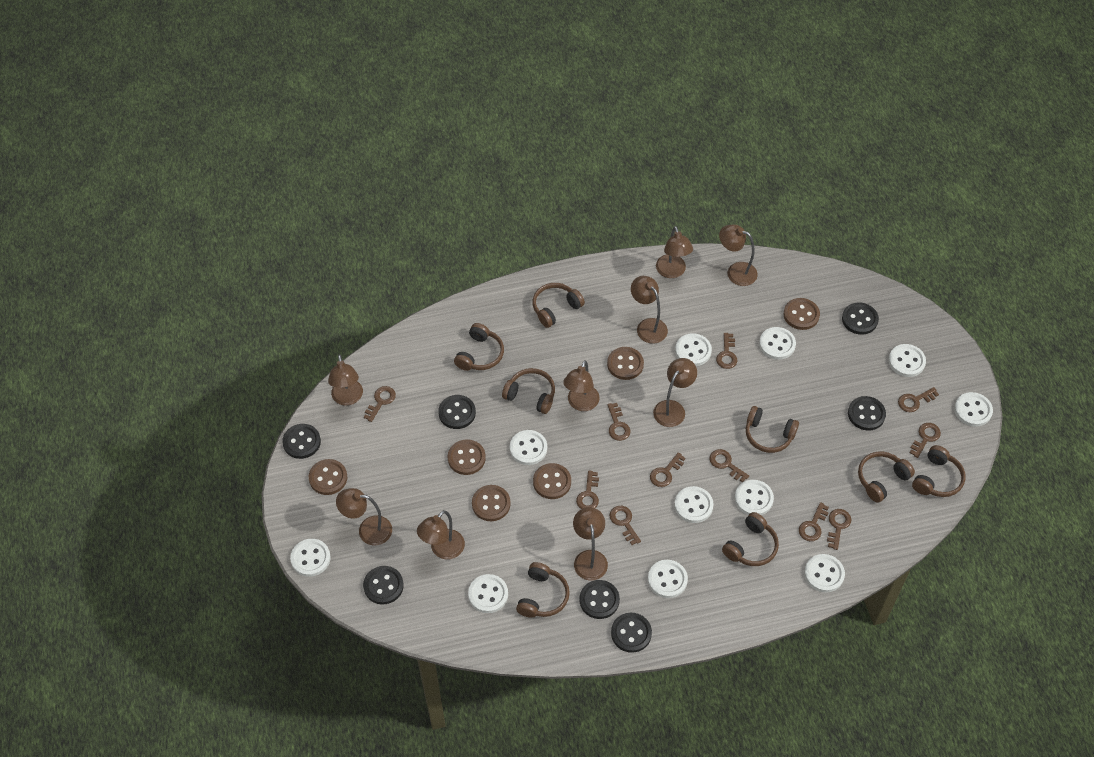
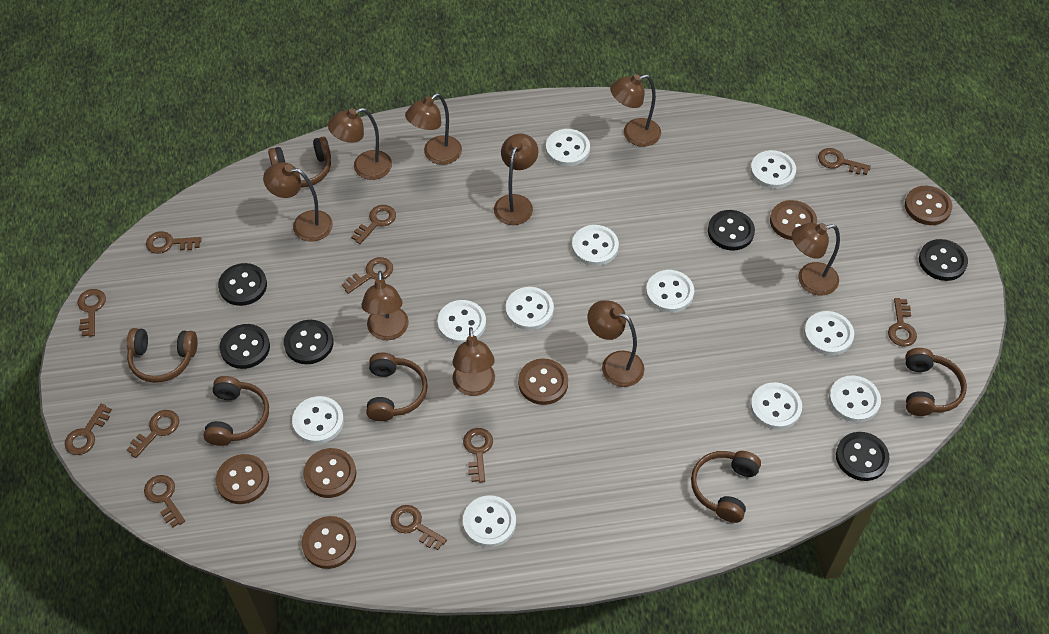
black button: [282,424,321,459] [363,566,404,605] [438,395,476,429] [580,580,620,619] [611,613,652,653] [842,303,879,335] [848,396,886,431] = 7 -> [218,263,267,306] [220,324,270,369] [284,320,334,364] [708,210,755,251] [836,432,889,481] [919,239,968,281] = 6
brown headphones: [454,323,504,371] [502,368,555,414] [516,562,570,618] [533,283,585,328] [722,512,779,566] [746,406,799,453] [858,451,915,503] [912,445,966,497] = 8 -> [127,328,198,383] [204,376,269,446] [268,137,331,188] [366,353,428,421] [691,451,761,523] [905,348,967,416] = 6

